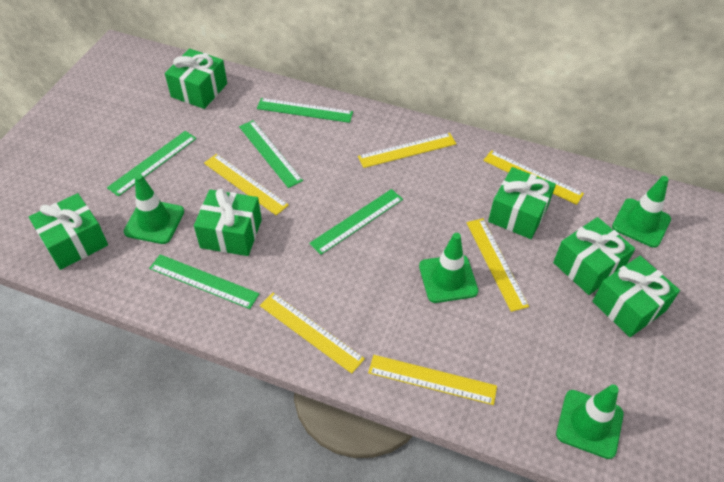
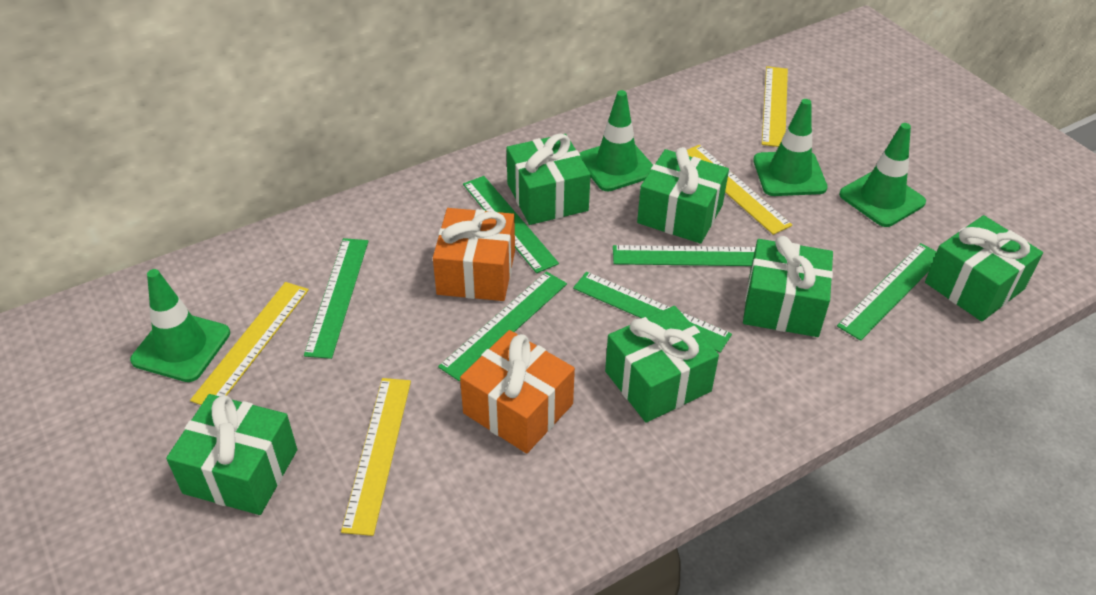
green ruler: [107,131,197,196] [149,254,259,309] [239,120,303,188] [257,98,353,123] [309,189,403,255] = 5 -> [304,238,369,359] [438,271,567,381] [463,176,559,273] [573,272,732,352] [613,245,755,266] [837,243,937,341] = 6
orange gift: none = 0 -> [433,208,515,301] [460,330,575,453] = 2
yellow ruler: [204,154,289,215] [260,293,365,374] [358,133,456,168] [368,355,497,405] [467,218,529,312] [483,150,584,205] = 6 -> [190,282,309,405] [341,378,411,536] [687,145,792,235] [762,66,788,147] = 4

